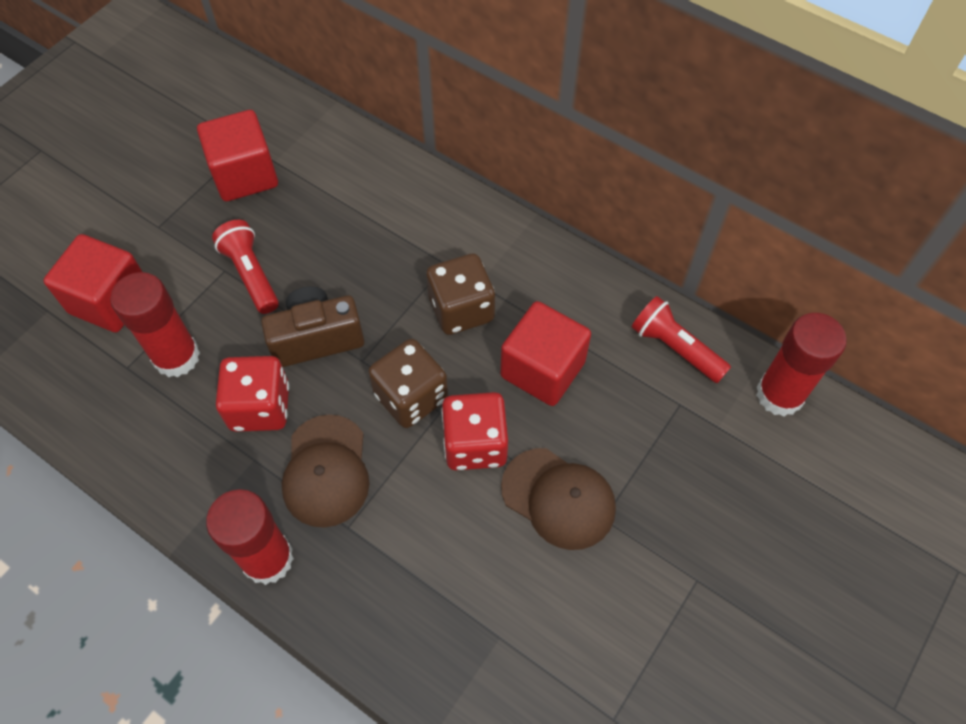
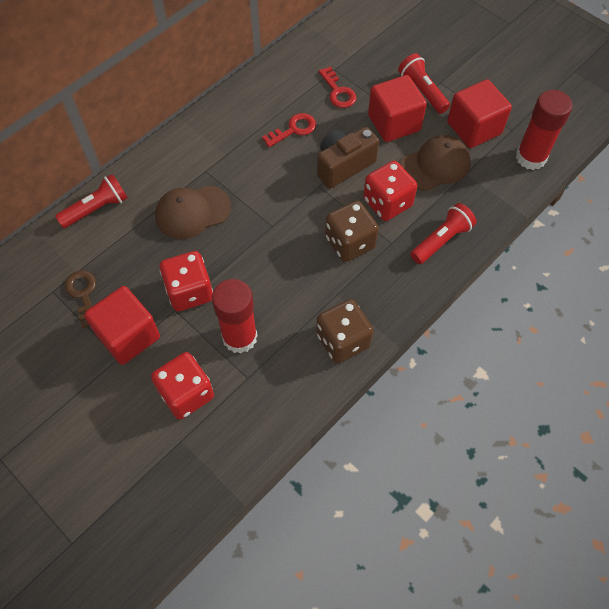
brown key: none = 0 -> [65,270,96,328] = 1
red dice: [216,356,289,432] [441,392,508,470] = 2 -> [151,352,214,419] [159,251,213,311] [363,161,417,221] = 3
red flashlight: [212,220,279,314] [632,296,731,383] = 2 -> [55,174,128,228] [398,53,450,114] [410,203,476,264] = 3
red glue stick: [110,272,200,377] [206,489,294,585] [756,313,847,416] = 3 -> [212,279,257,353] [516,90,573,170] = 2
red key: none = 0 -> [262,113,316,147] [319,66,356,108] = 2

